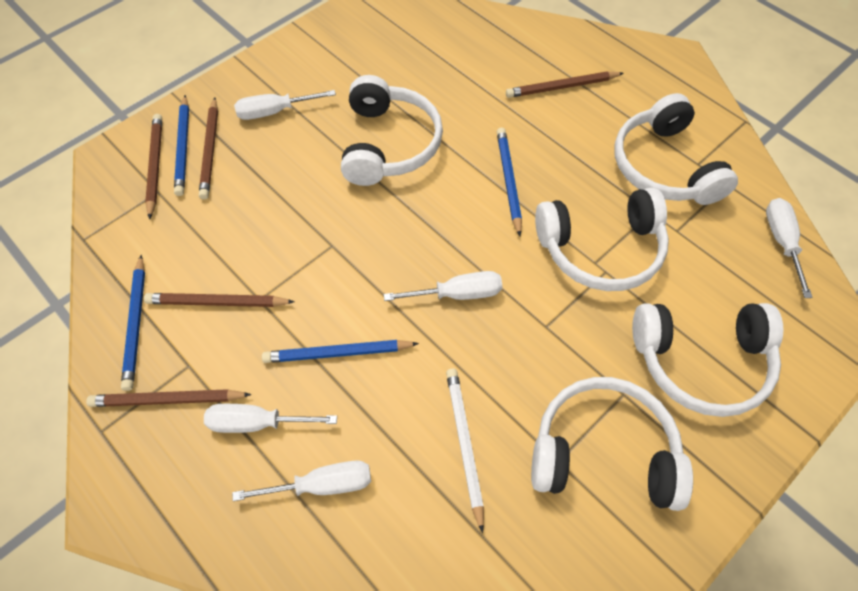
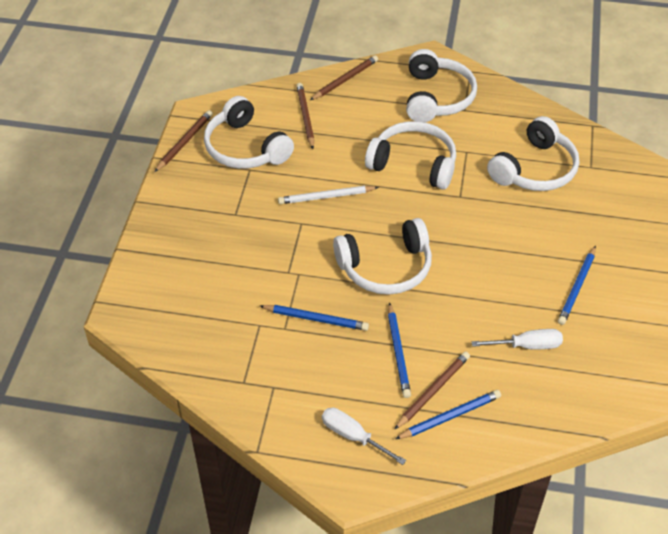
brown pencil: [86,389,252,407] [144,293,295,307] [145,114,162,220] [199,98,218,200] [506,71,624,98] = 5 -> [155,110,213,172] [296,83,314,149] [310,55,378,100] [394,351,470,430] = 4
white screwdriver: [204,404,337,433] [232,460,371,501] [234,90,336,120] [384,271,502,301] [766,198,813,298] = 5 -> [322,408,406,465] [472,329,563,349] = 2

